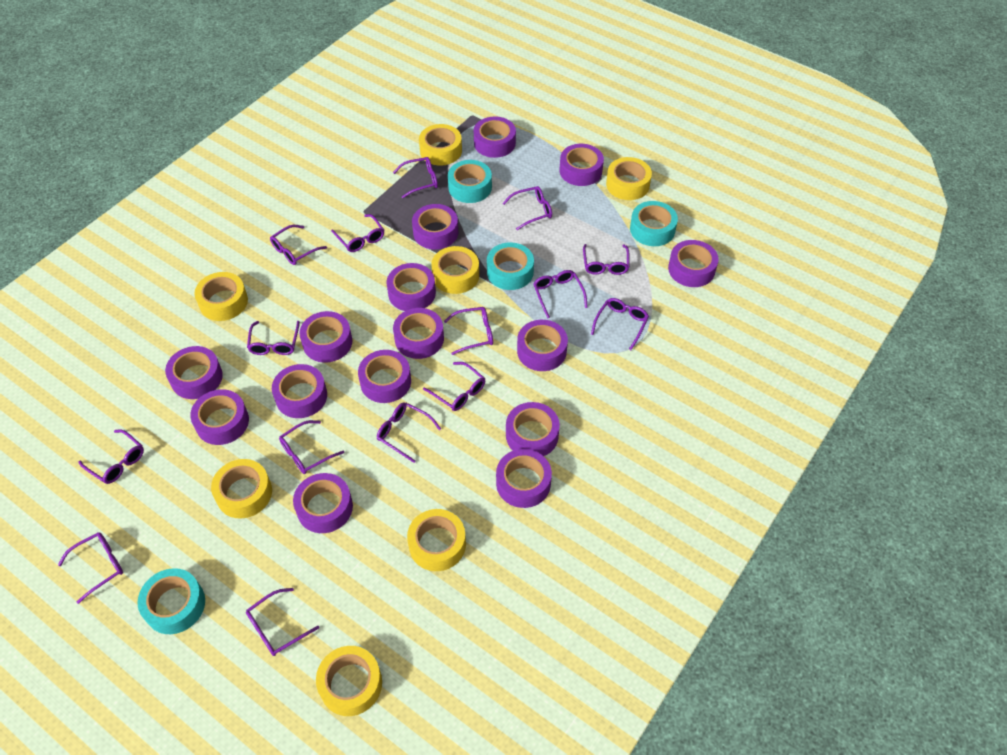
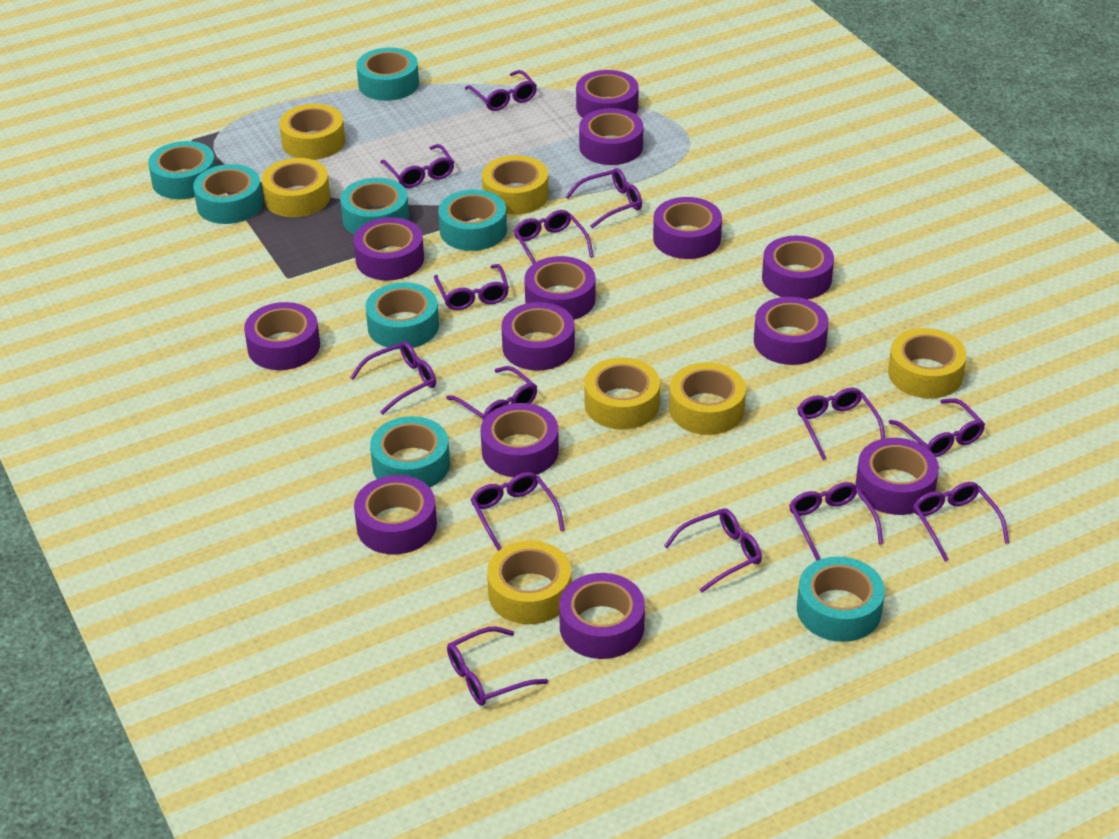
purple glasses: [58,532,123,604] [78,429,144,484] [246,588,319,656] [247,321,300,355] [270,225,327,265] [279,420,344,474] [331,214,384,252] [377,402,441,463] [393,157,438,198] [423,362,485,411] [444,307,493,355] [502,186,552,230] [533,270,588,318] [583,244,629,275] [591,298,649,350] = 15 -> [350,341,436,414] [380,144,454,188] [434,264,509,310] [446,366,537,420] [447,627,548,706] [465,70,537,111] [470,472,565,551] [514,210,594,264] [565,168,642,228] [664,508,762,593] [789,482,883,561] [797,388,885,460] [888,398,985,457] [913,482,1009,562] = 14
purple tape: [165,346,223,399] [190,389,249,445] [272,364,327,418] [293,473,353,533] [299,311,352,363] [358,350,411,403] [387,263,436,311] [393,308,444,359] [412,204,458,250] [474,116,516,158] [496,449,552,508] [506,402,560,456] [517,320,568,371] [560,144,604,186] [668,240,718,287] = 15 -> [244,302,320,370] [354,217,424,281] [354,475,437,554] [481,403,559,477] [501,302,575,371] [524,256,596,320] [559,573,645,659] [576,70,639,118] [579,108,643,165] [653,197,722,259] [754,297,828,365] [762,235,834,299] [856,438,939,515] = 13
turquoise tape: [137,568,205,634] [448,160,492,203] [487,242,534,290] [630,201,678,246] = 4 -> [148,141,216,199] [193,164,263,224] [340,178,409,235] [357,47,419,101] [365,282,439,349] [370,416,450,487] [438,189,507,251] [797,556,885,642] = 8

